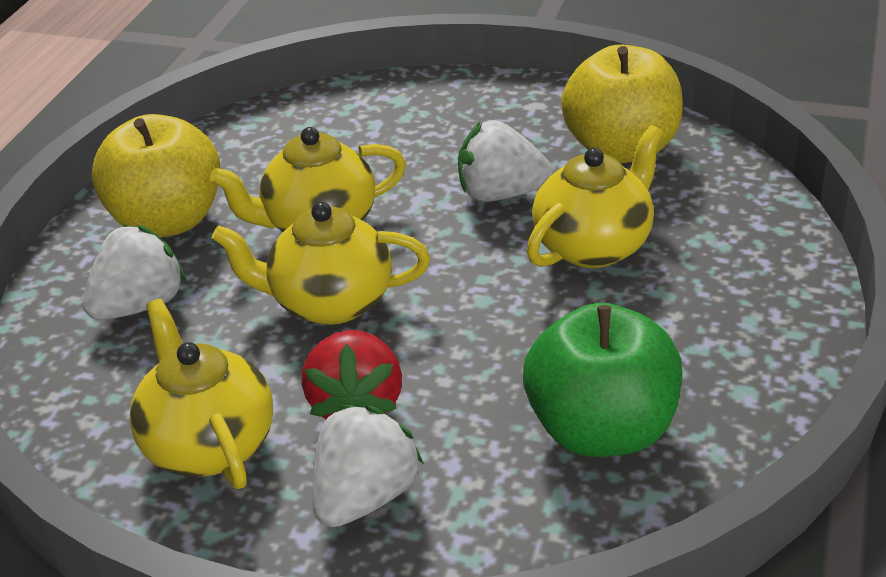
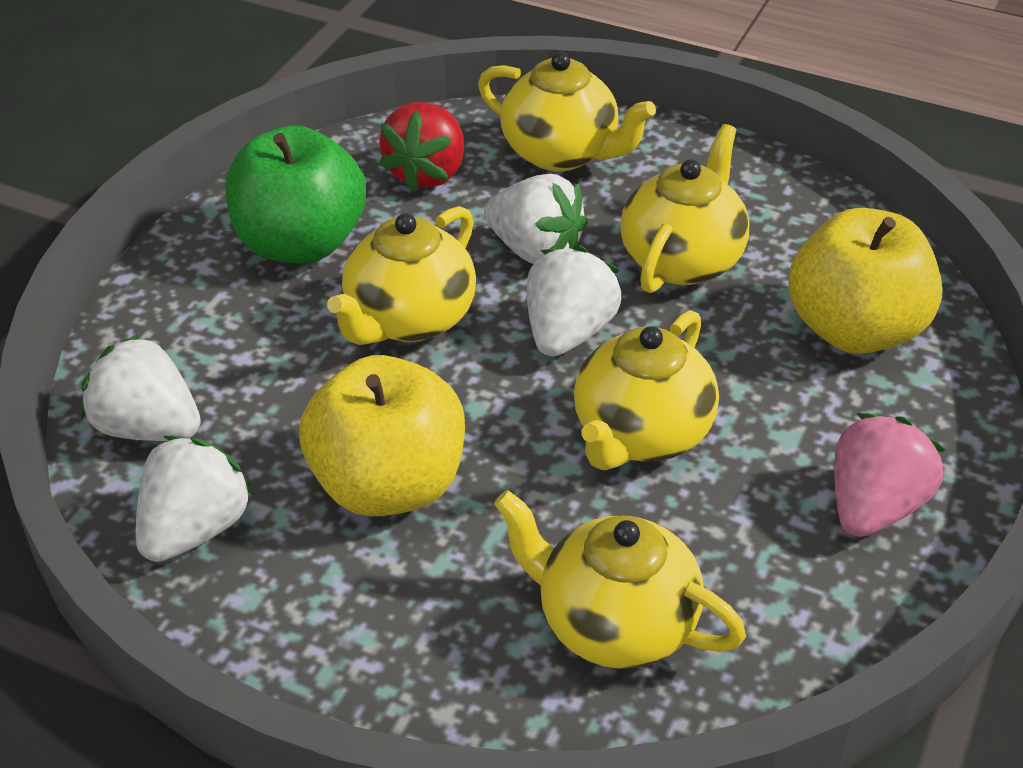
pink strawberry: none = 0 -> [834,413,945,537] = 1
white strawberry: [83,225,186,320] [312,405,424,527] [458,120,554,202] = 3 -> [81,334,201,441] [136,436,254,562] [484,174,588,264] [527,246,621,357] = 4
yellow teapot: [130,299,273,489] [210,127,406,232] [212,202,430,325] [527,125,663,268] = 4 -> [327,206,476,345] [478,52,656,171] [494,490,746,669] [574,310,719,470] [620,124,749,293] = 5

